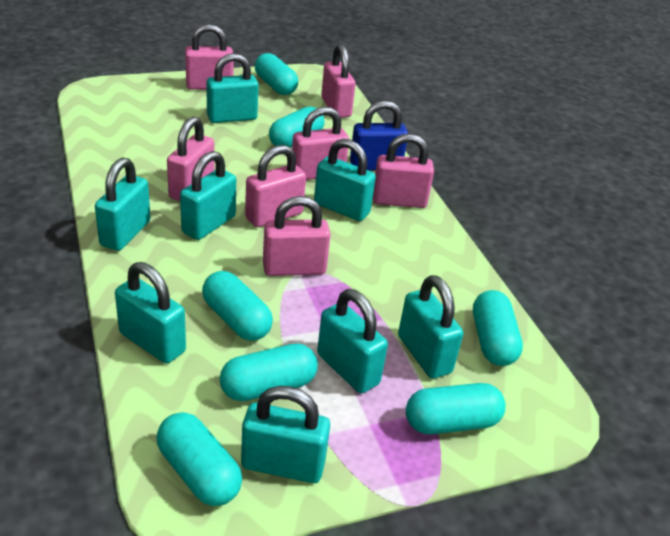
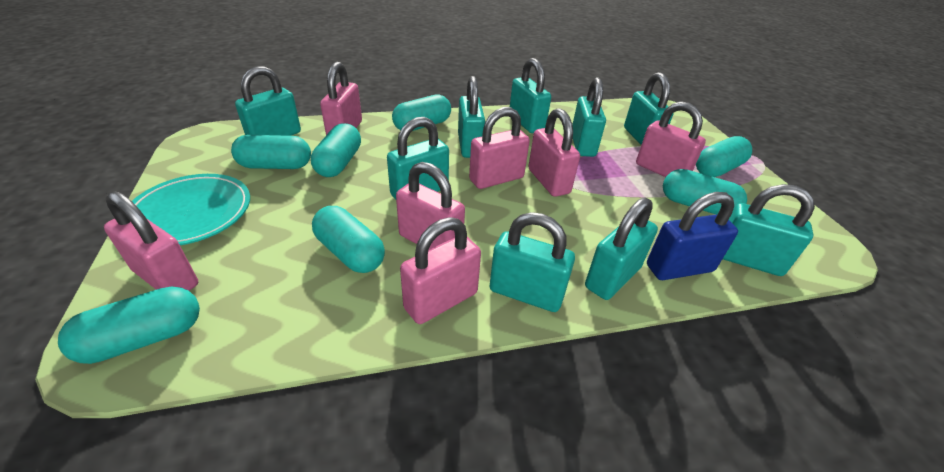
turquoise padlock: [95,157,151,251] [115,262,186,364] [180,151,236,240] [206,53,259,123] [241,386,330,483] [314,138,376,221] [317,289,388,393] [398,275,463,379] = 8 -> [235,66,301,136] [387,117,449,200] [458,76,485,158] [489,212,575,312] [510,58,551,133] [572,77,606,157] [585,197,658,300] [624,72,673,145] [723,184,815,276] = 9
turquoise plate: none = 0 -> [132,174,250,245] = 1

